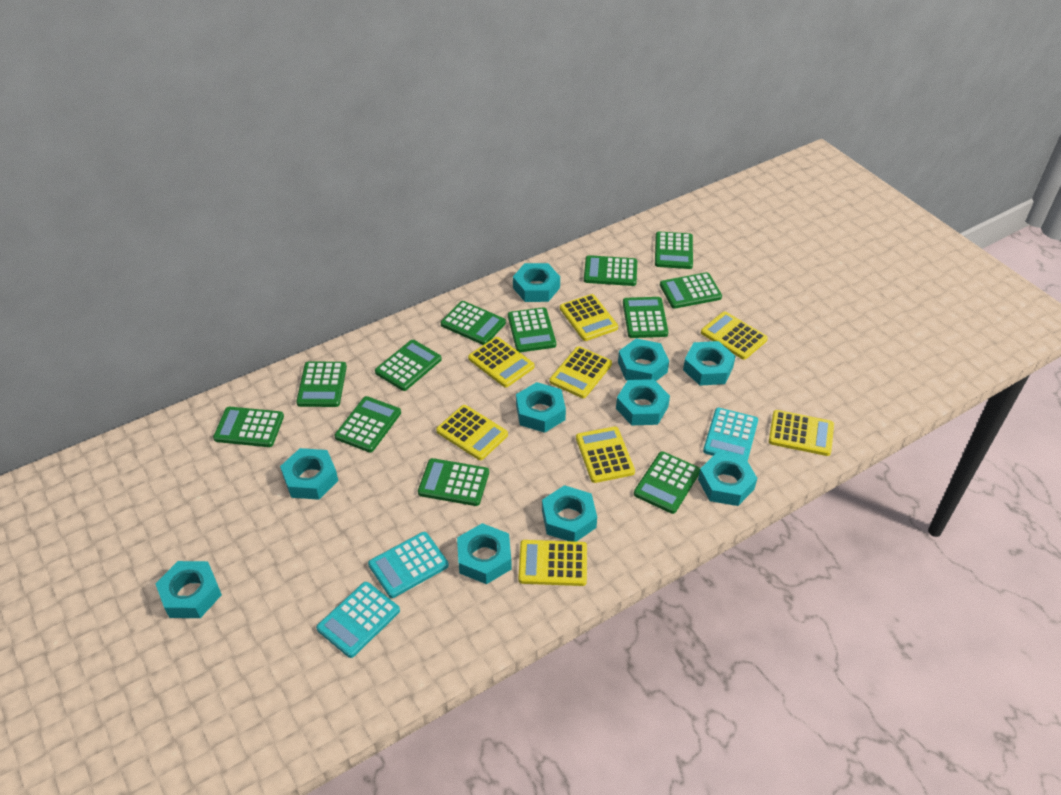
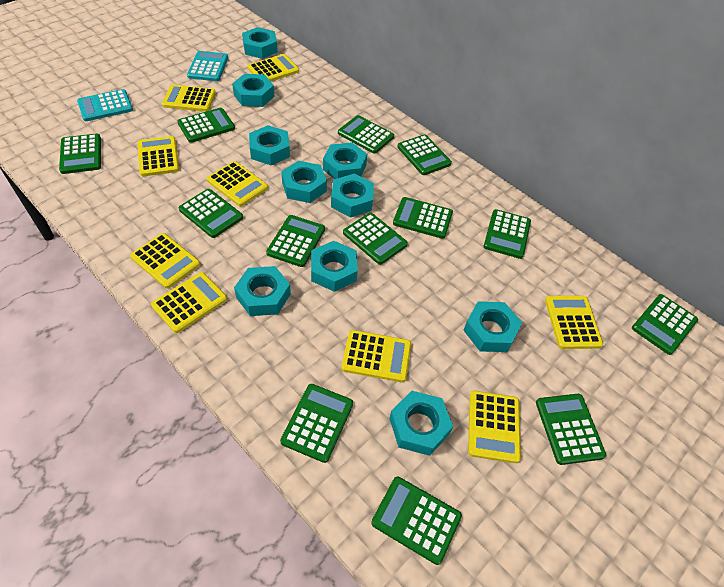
green calculator: [213,407,284,447] [296,362,347,407] [335,396,401,452] [375,340,442,391] [418,458,489,506] [441,301,506,345] [508,307,556,352] [584,255,637,286] [623,297,668,338] [634,451,700,514] [655,231,693,269] [660,272,722,309] = 12 -> [59,134,101,174] [178,108,235,143] [179,189,243,238] [266,215,325,267] [280,384,353,463] [338,115,394,154] [343,213,408,265] [371,477,462,565] [393,197,453,239] [397,134,452,175] [484,209,531,259] [536,394,606,465] [632,294,698,355] = 13
turquoise calculator: [316,582,400,658] [368,532,449,598] [703,408,758,461] = 3 -> [77,89,133,121] [187,51,228,81] = 2
yellow calculator: [436,405,508,460] [468,337,535,387] [518,540,587,586] [549,346,612,398] [560,294,618,341] [576,426,635,483] [701,312,768,360] [769,410,834,456] = 8 -> [130,233,200,289] [137,136,179,176] [151,272,227,333] [162,84,216,112] [207,161,268,207] [248,54,299,81] [341,330,411,382] [468,391,521,463] [545,296,603,349] = 9

